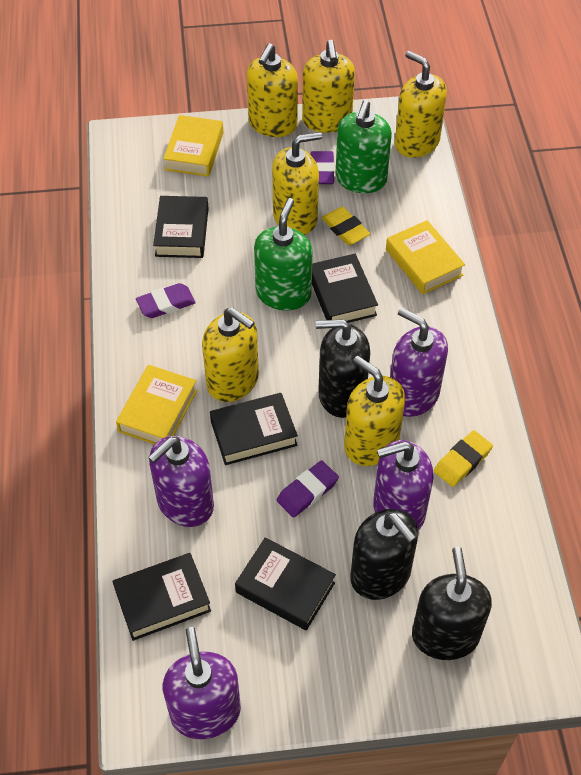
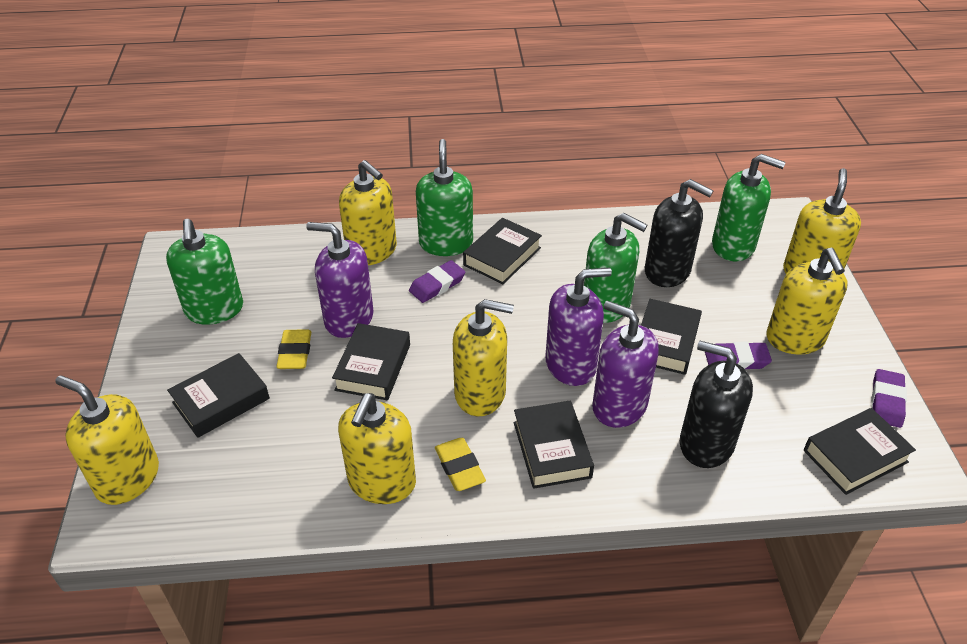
black book: [112,553,211,641] [153,196,209,258] [210,393,298,465] [235,537,336,630] [312,254,378,323] = 5 -> [167,353,270,438] [332,323,410,400] [463,218,542,284] [514,401,594,489] [641,299,702,375] [804,408,916,495] = 6
black soap dispenser: [316,319,370,418] [350,509,418,600] [412,547,492,660] = 3 -> [645,179,713,287] [680,341,753,468] = 2
green soap dispenser: [254,198,313,310] [335,100,392,193] = 2 -> [166,219,243,325] [416,139,473,256] [584,213,647,323] [712,154,786,261] = 4
purple soap dispenser: [148,436,214,527] [163,627,241,739] [373,440,433,530] [390,308,448,417] = 4 -> [306,222,374,338] [545,268,612,386] [592,301,659,428] = 3
yellow book: [116,365,197,444] [163,115,223,177] [386,220,465,294] = 3 -> none = 0

